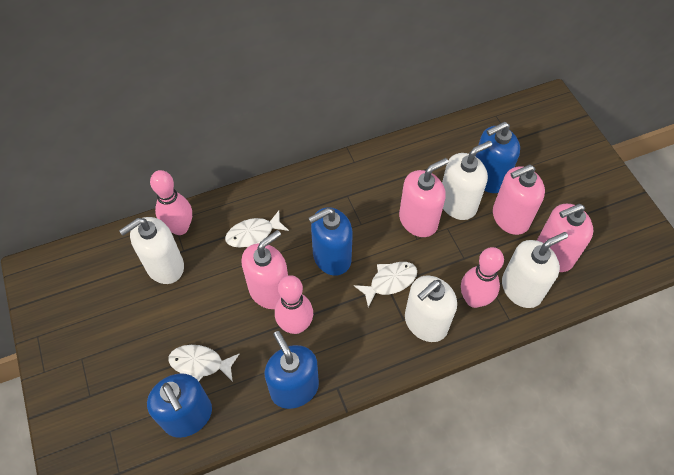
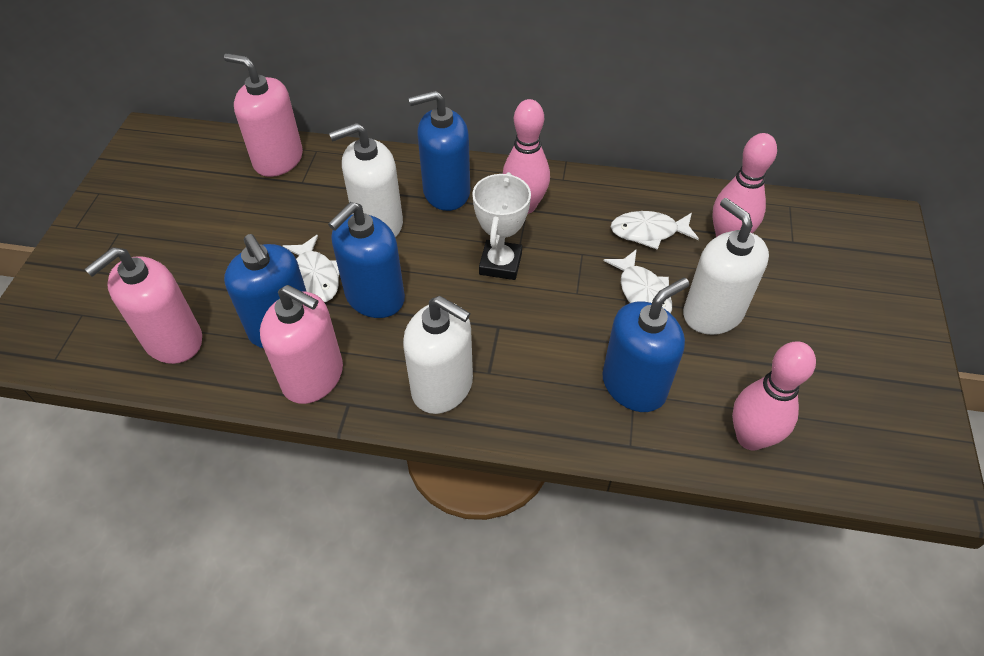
pink soap dispenser: [241,230,288,309] [399,158,448,237] [493,165,545,235] [537,204,594,272] = 4 -> [85,247,202,364] [224,53,303,177] [260,285,343,404] = 3
white soap dispenser: [119,217,184,284] [405,275,457,342] [442,141,492,220] [502,232,568,308] = 4 -> [329,123,403,237] [403,296,473,414] [683,198,769,335] = 3
white trophy: none = 0 -> [472,172,531,280] = 1

